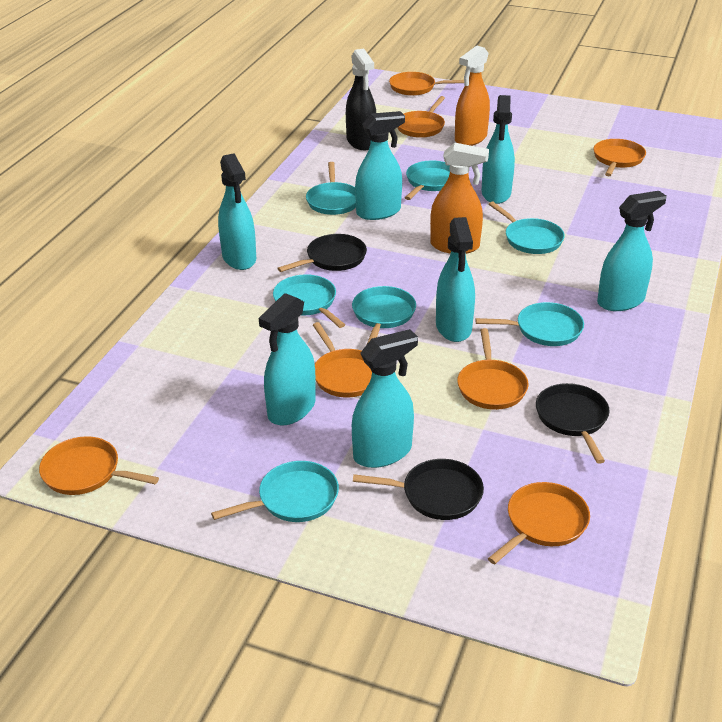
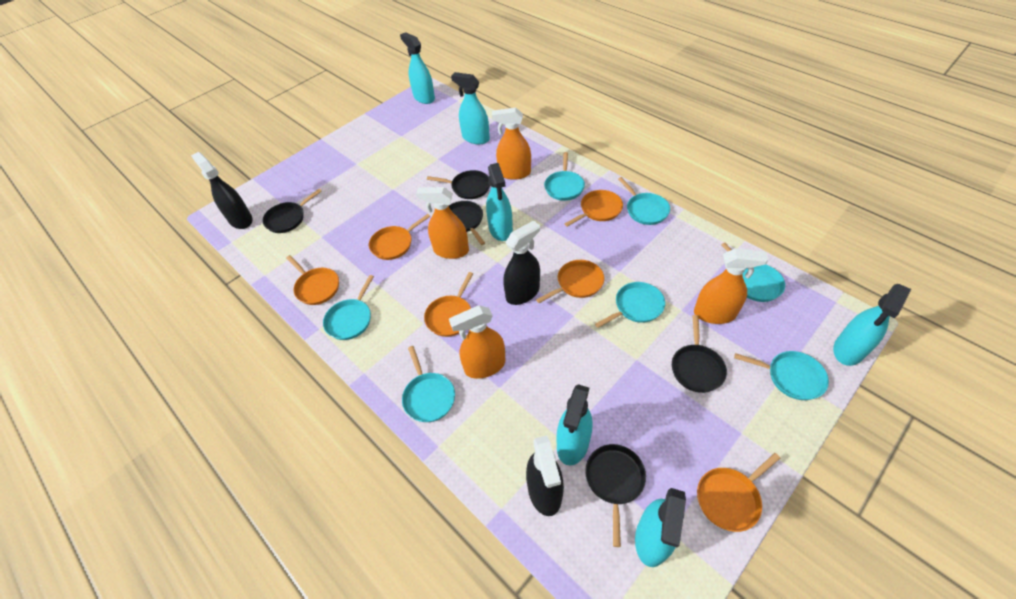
black pan: [277,234,367,272] [353,459,484,520] [536,383,610,464] = 3 -> [262,189,322,233] [427,170,490,199] [449,201,485,245] [585,444,646,547] [672,315,727,393] = 5
black spray bottle: [346,49,376,150] = 1 -> [191,152,253,229] [503,220,540,305] [526,435,564,516] = 3
orange pan: [39,436,159,495] [313,322,372,397] [389,72,464,96] [397,96,445,138] [457,328,529,410] [488,482,590,564] [593,139,646,176] = 7 -> [286,255,339,305] [369,214,430,260] [424,272,473,337] [536,260,604,303] [564,190,623,227] [697,453,780,532] = 6
orange spray bottle: [430,143,489,254] [455,45,490,146] = 2 -> [416,187,469,259] [449,305,506,379] [492,107,531,180] [694,248,768,324] = 4
turquoise spray bottle: [218,153,256,270] [259,293,316,426] [352,329,418,468] [355,111,405,220] [436,217,475,342] [482,95,515,204] [597,191,667,311] = 7 -> [400,32,435,104] [451,72,490,144] [486,163,513,241] [556,384,593,465] [635,488,686,567] [833,284,911,366] = 6

